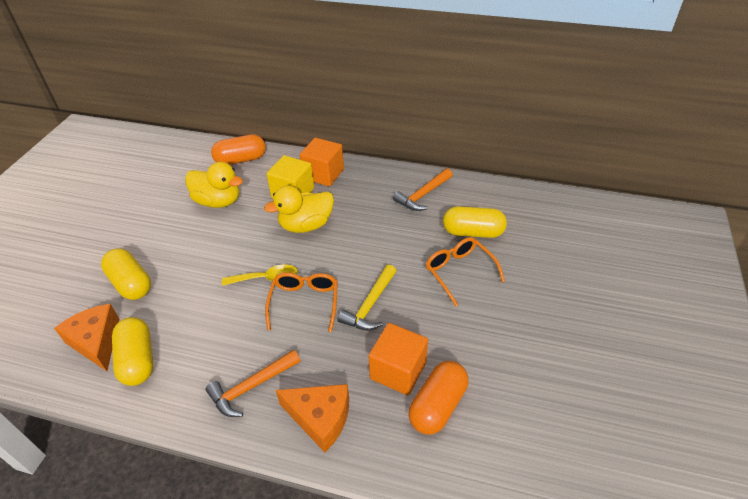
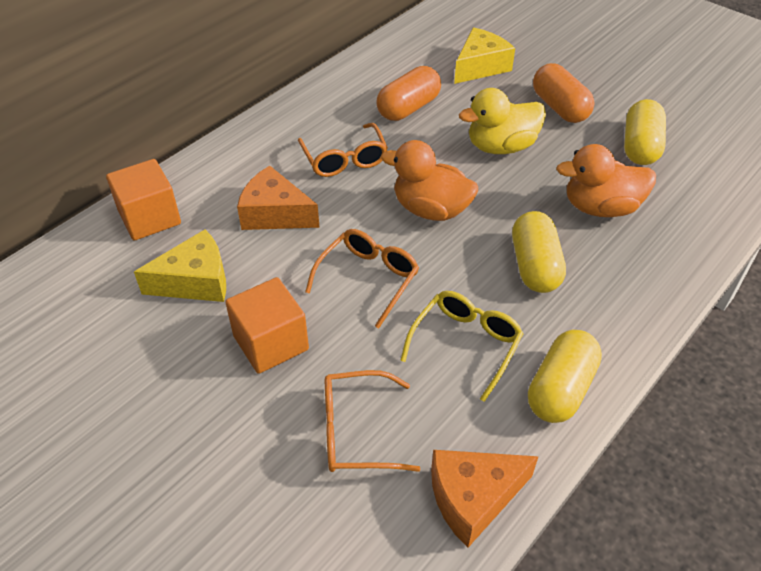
orange duck: none = 0 -> [381,140,478,221] [556,144,656,217] = 2
orange glasses: [265,272,338,332] [426,237,505,306] = 2 -> [298,123,388,177] [305,229,419,328] [325,370,420,472] = 3
orange hammer: [205,349,301,417] [393,168,453,211] = 2 -> none = 0
yellow cheese: none = 0 -> [134,229,226,302] [454,27,515,84] = 2
yellow cube: [266,155,314,198] = 1 -> none = 0
yellow duck: [185,162,243,208] [264,186,334,233] = 2 -> [459,88,546,154] = 1
yellow glasses: none = 0 -> [400,291,523,402] = 1
yellow hammer: [338,265,396,330] = 1 -> none = 0
yellow spoon: [222,264,298,286] = 1 -> none = 0

